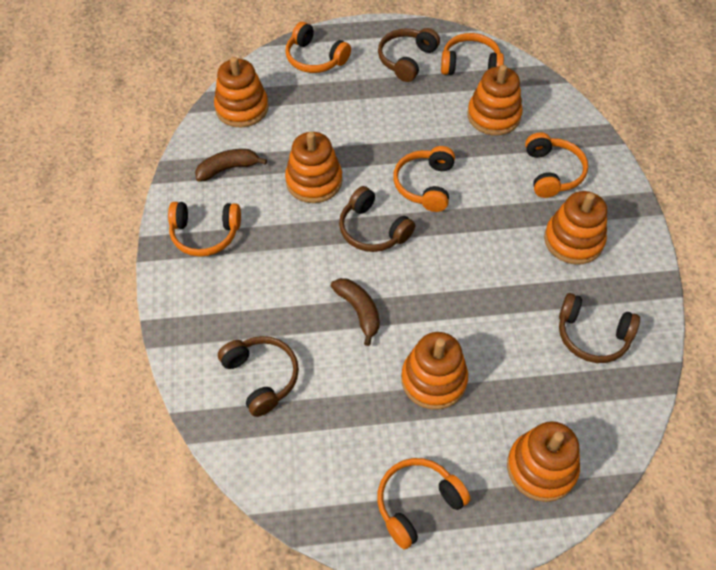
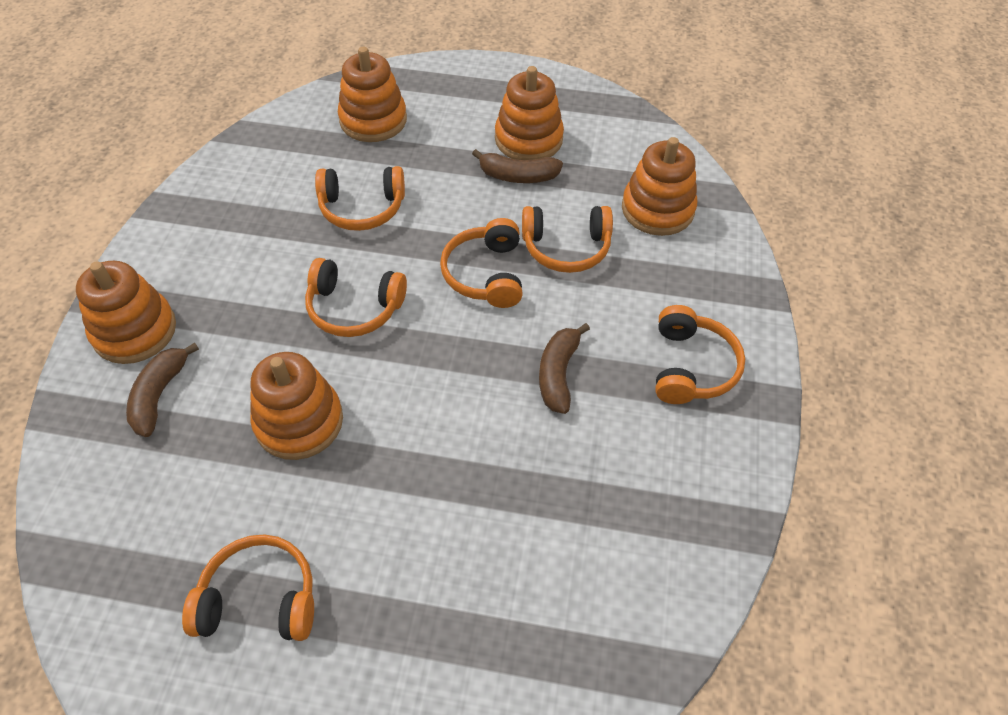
brown banana: [195,149,267,182] [331,278,380,346] = 2 -> [126,343,199,437] [472,149,563,183] [539,323,590,414] = 3
brown headphones: [218,336,299,417] [339,186,415,252] [378,28,440,82] [559,293,640,363] = 4 -> none = 0
orange stacking toy: [214,57,269,128] [285,132,342,203] [401,332,468,410] [467,65,523,136] [507,421,580,502] [544,191,607,265] = 6 -> [76,261,176,364] [250,352,343,460] [338,47,407,142] [495,66,564,160] [622,137,697,236] = 5

